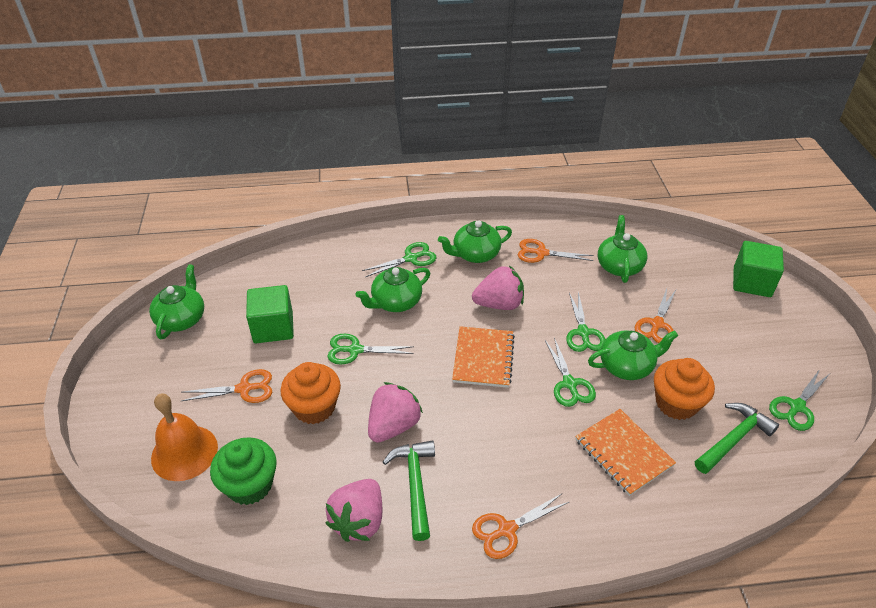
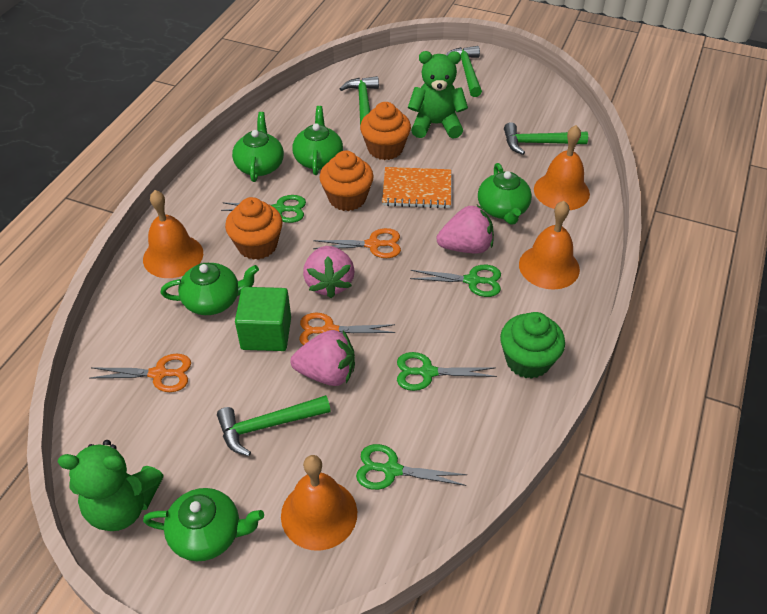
green cube: [246,285,294,343] [733,241,784,297] = 2 -> [235,287,291,351] = 1
green hammer: [383,440,435,541] [695,403,779,474] = 2 -> [217,395,331,456] [340,76,379,125] [446,46,482,97] [504,122,588,155] = 4
green scissors: [327,334,414,365] [362,242,436,277] [545,338,596,407] [566,292,605,352] [769,369,830,431] = 5 -> [221,195,306,223] [356,444,467,490] [397,352,497,391] [410,265,501,297] = 4
green teddy bear: none = 0 -> [57,440,164,531] [408,51,468,138] = 2
orange bell: [151,393,218,481] = 1 -> [143,190,203,278] [281,455,357,551] [519,201,580,290] [534,125,590,210] = 4
orange cupcake: [280,362,341,424] [654,358,715,420] = 2 -> [225,197,283,260] [320,151,374,211] [360,102,411,160] = 3
orange notebook: [452,326,515,388] [575,409,676,496] = 2 -> [382,167,451,208] = 1
orange scissors: [181,369,272,403] [472,494,569,559] [518,239,594,263] [635,289,676,343] = 4 -> [90,354,191,392] [299,313,396,345] [313,228,401,258] = 3

